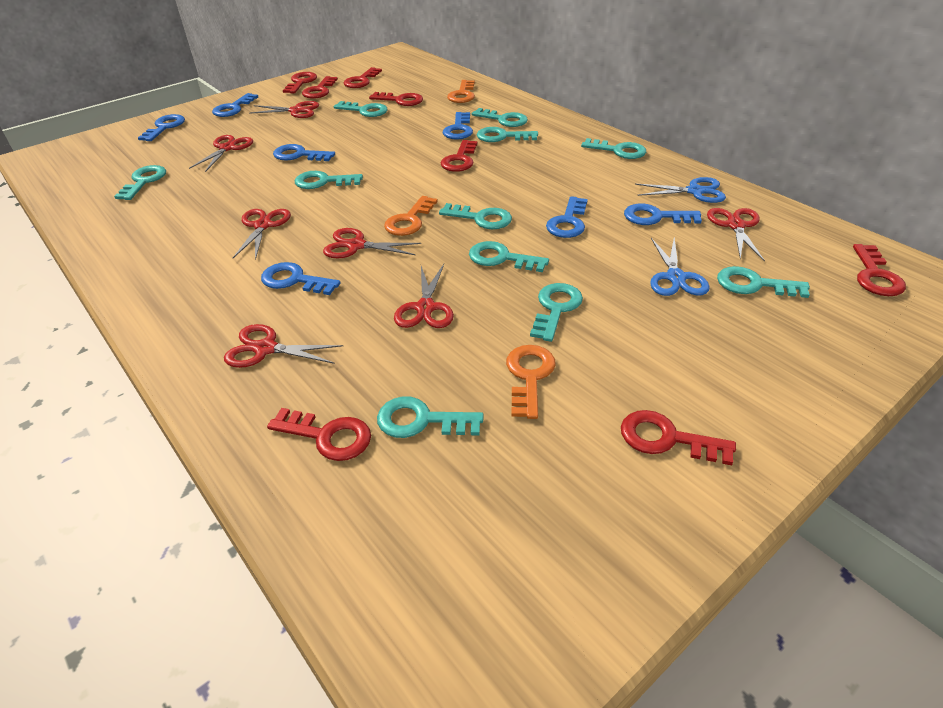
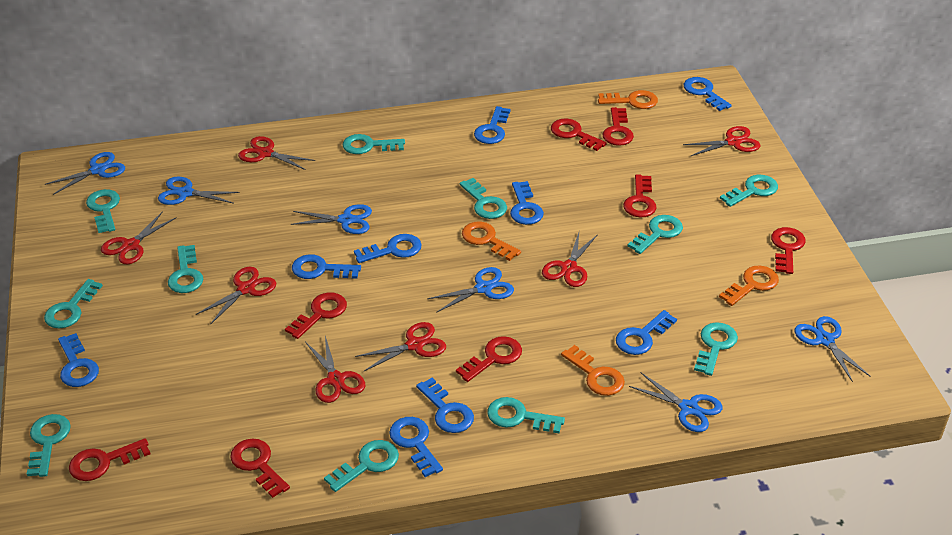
blue key: [138,114,185,141] [212,93,258,117] [261,262,341,295] [273,144,335,161] [443,112,473,140] [546,196,588,238] [624,204,702,225] = 7 -> [58,333,99,387] [292,254,361,279] [354,234,422,263] [389,417,443,477] [416,378,474,433] [474,106,510,144] [510,181,544,225] [616,310,677,355] [684,77,732,111] = 9
blue scissors: [635,177,726,203] [650,238,709,296] = 2 -> [45,152,125,195] [158,176,240,205] [290,204,372,234] [427,267,514,313] [629,373,723,432] [794,316,871,382] = 6
orange key: [384,196,438,236] [447,80,475,103] [506,345,556,419] = 3 -> [462,222,521,261] [561,345,625,396] [598,90,658,109] [719,266,779,306] = 4

